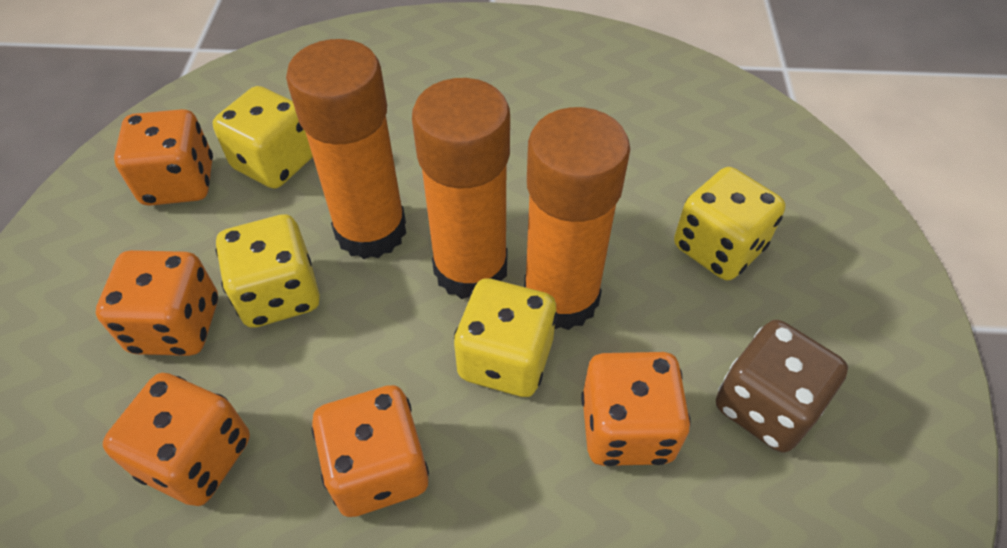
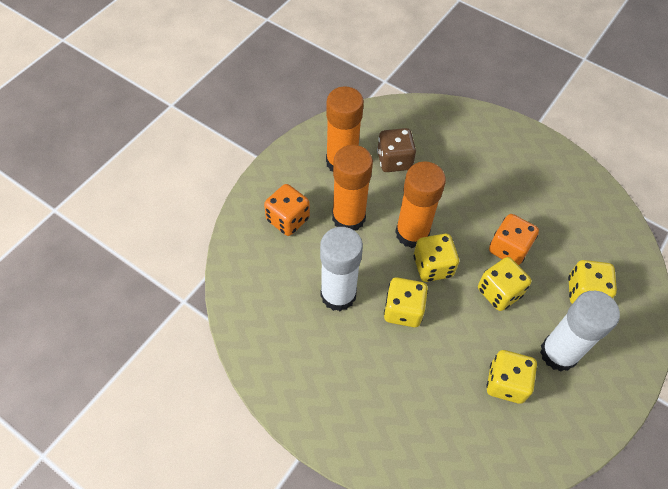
orange dice: [96,250,218,356] [103,373,250,506] [114,109,213,206] [311,385,429,517] [581,352,691,466] = 5 -> [264,184,310,236] [489,214,539,265] = 2
white glue stick: none = 0 -> [320,227,363,311] [540,291,620,372] = 2
yellow dice: [213,86,313,189] [216,214,320,328] [454,279,557,397] [674,167,785,280] = 4 -> [384,277,428,327] [414,234,459,282] [478,257,531,311] [486,350,537,404] [568,260,617,304] = 5

